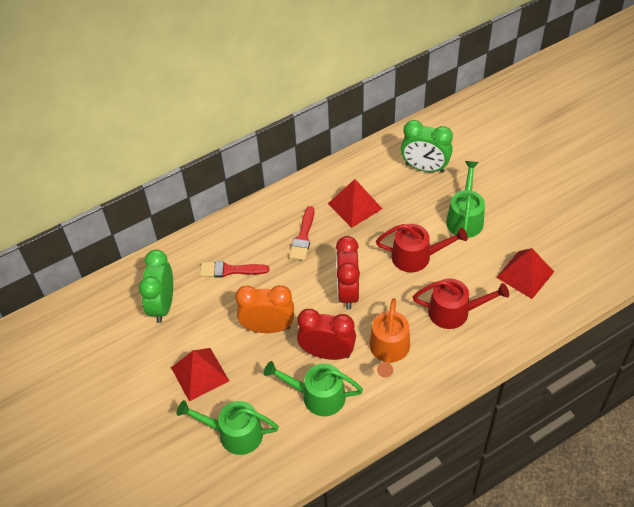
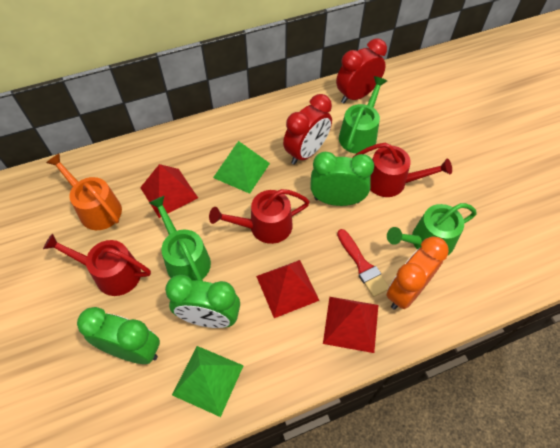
green clock: [139,249,173,323] [401,120,453,173] = 2 -> [77,307,160,364] [165,275,240,328] [310,152,374,206] = 3
green pyramid: none = 0 -> [172,346,244,417] [213,141,270,194] = 2
red brush: [200,261,269,278] [289,206,314,261] = 2 -> [337,229,389,297] = 1
red watering can: [376,224,468,273] [413,278,509,329] = 2 -> [43,233,151,296] [209,189,310,244] [353,143,452,197] = 3

